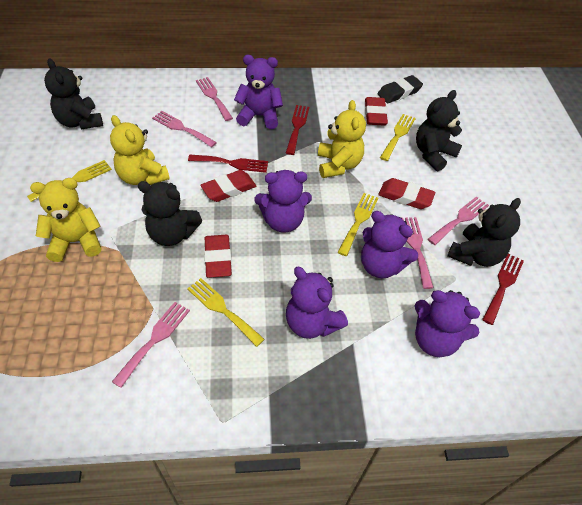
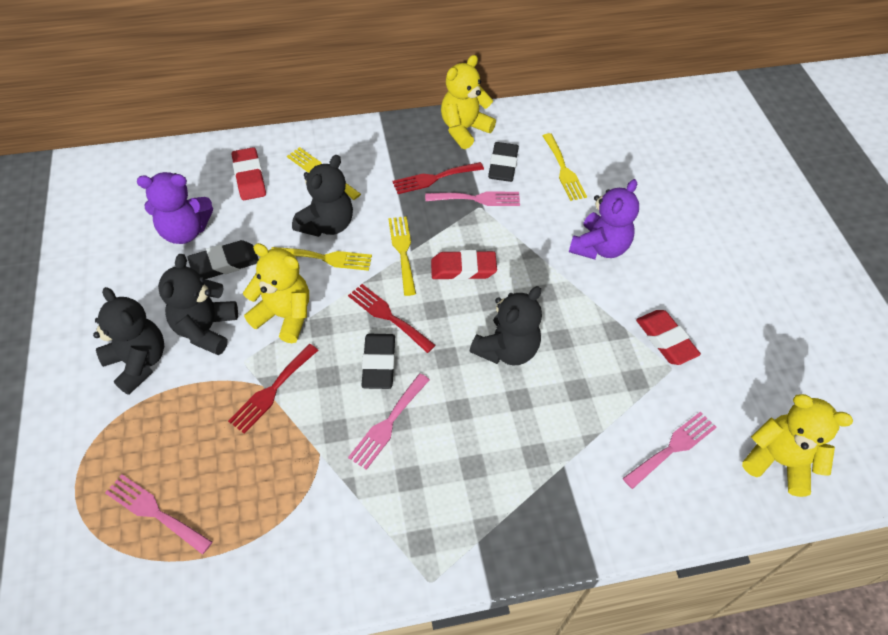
black eraser: [378,75,423,103] = 1 -> [187,240,259,279] [361,334,395,389] [488,142,519,182] = 3
pink fork: [112,302,190,388] [152,111,217,147] [196,77,233,121] [402,217,433,289] [428,196,489,245] = 5 -> [105,474,212,555] [348,373,430,470] [425,191,520,206] [623,412,717,489] = 4
purple teddy bear: [234,55,283,129] [254,170,312,233] [286,267,348,339] [361,211,418,279] [415,290,480,357] = 5 -> [137,172,213,244] [569,179,639,259] = 2
red eraser: [201,170,256,202] [204,235,232,278] [365,97,388,125] [378,178,435,209] = 4 -> [232,147,266,200] [431,250,497,280] [636,310,701,365] = 3

